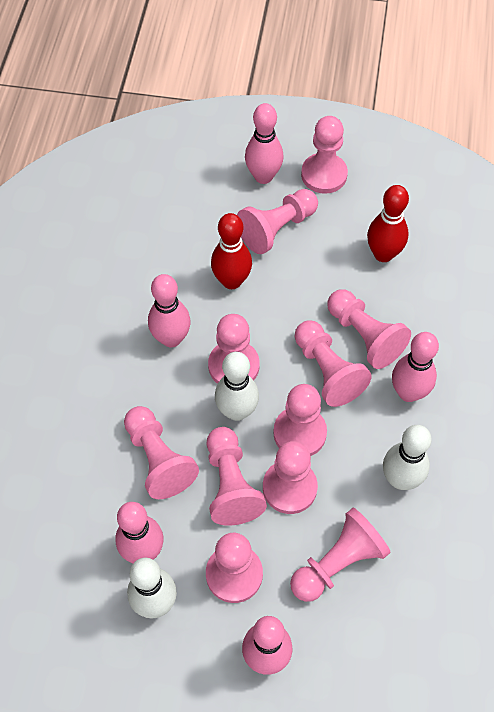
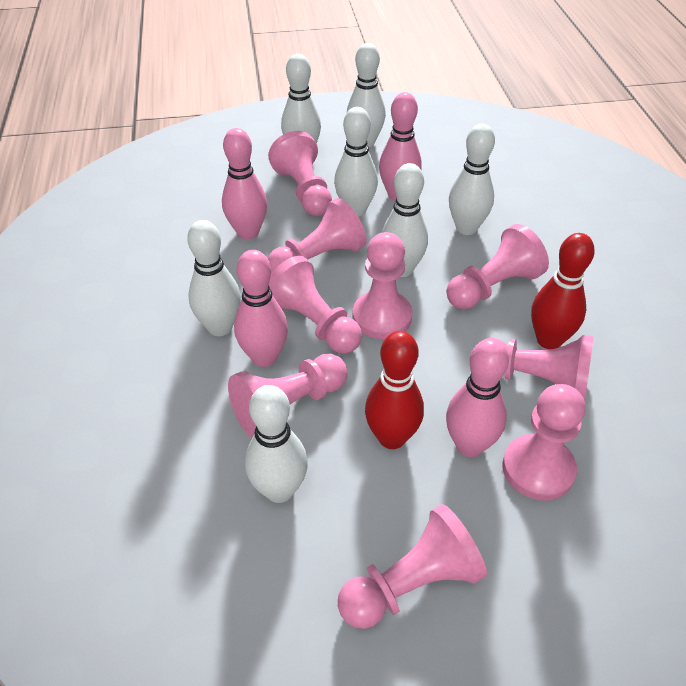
pink bowling pin: [115,502,164,563] [148,274,191,347] [242,616,292,675] [245,103,284,184] [392,332,439,402] = 5 -> [222,128,267,240] [234,250,288,367] [379,92,422,201] [446,339,509,457] = 4
pink pawn: [124,406,199,499] [206,533,263,603] [207,427,267,526] [208,314,260,384] [237,189,318,254] [263,441,318,514] [273,384,327,456] [290,508,391,602] [295,320,372,407] [301,116,348,194] [327,289,411,369] = 11 -> [228,354,348,438] [268,131,332,216] [268,198,367,273] [269,256,362,354] [338,504,487,629] [352,232,413,339] [446,224,549,309] [480,335,594,401] [503,384,585,501] = 9
white bowling pin: [127,558,177,618] [215,352,259,421] [383,425,432,490] = 3 -> [187,220,241,336] [245,385,308,503] [281,54,321,143] [334,107,378,217] [347,43,386,147] [382,163,428,277] [449,124,495,235] = 7

